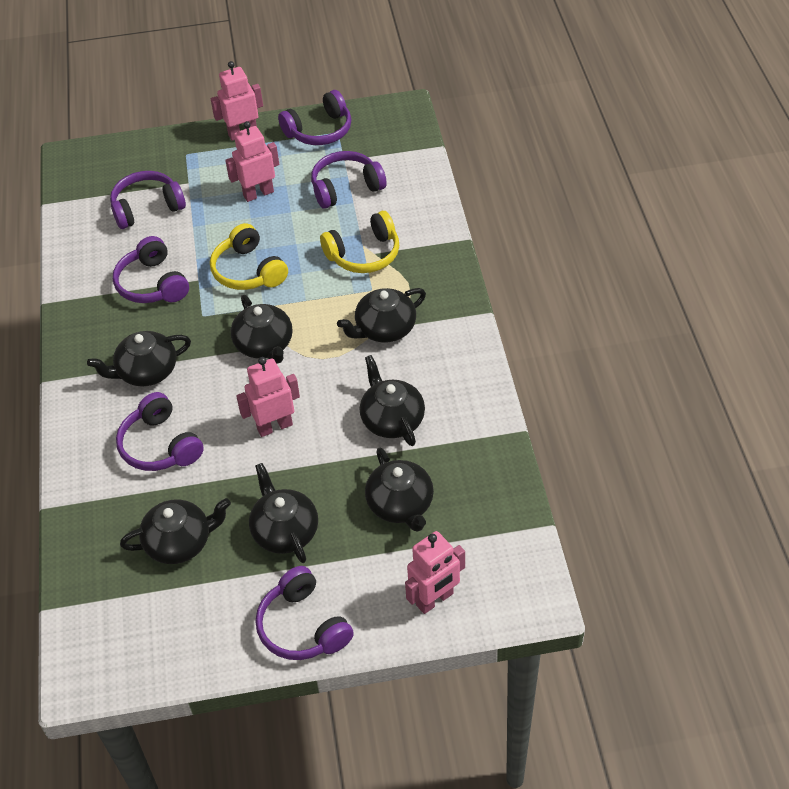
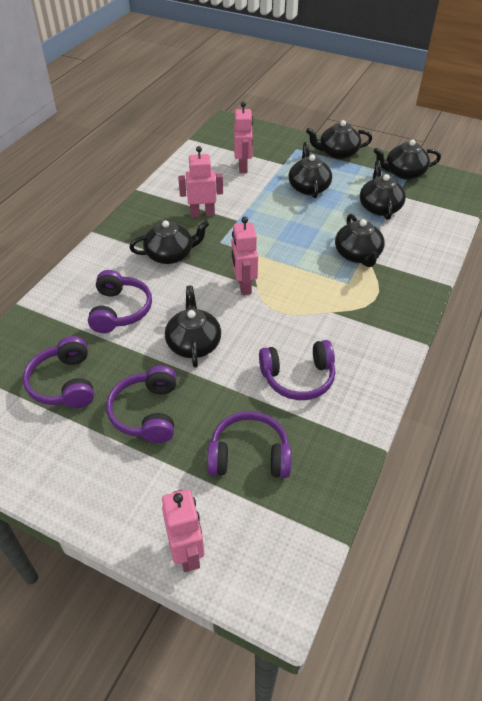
purple headphones: [110,171,186,229] [113,236,189,303] [116,392,204,471] [256,566,354,660] [278,90,352,145] [311,151,387,209] = 6 -> [23,336,94,408] [88,270,152,333] [106,365,177,443] [207,411,291,478] [259,340,335,400] = 5
yellow headphones: [210,223,288,290] [320,211,399,273] = 2 -> none = 0

